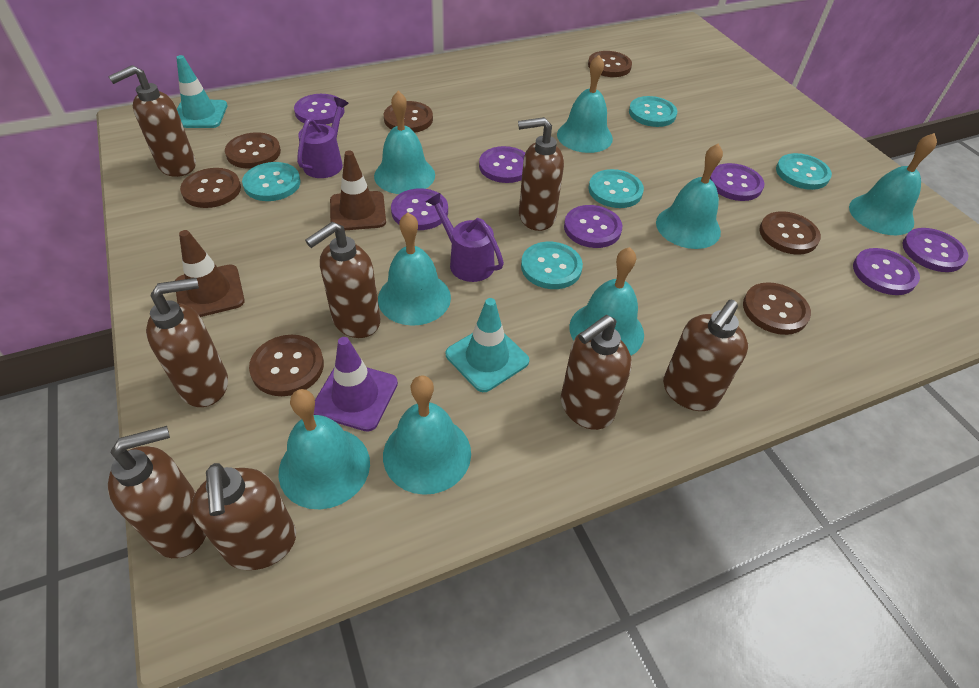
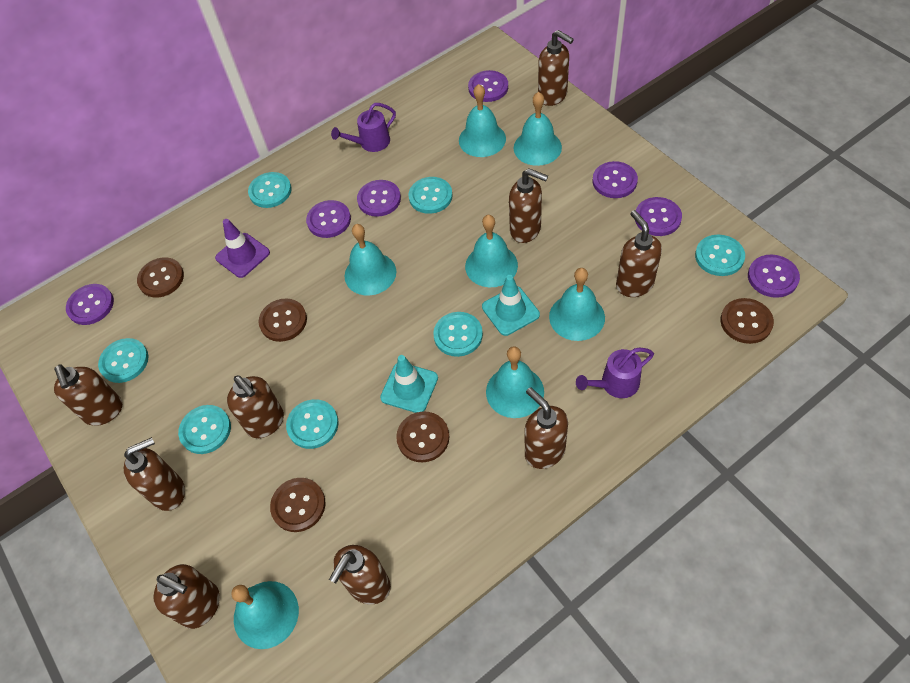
brown button: [180,168,241,208] [225,132,281,169] [249,335,324,396] [384,101,433,133] [588,51,632,77] [743,282,811,335] [759,211,821,255] = 7 -> [137,258,184,297] [259,298,307,342] [270,478,326,532] [396,411,449,462] [721,298,774,344] = 5
brown soap dispenser: [108,65,196,177] [108,426,206,558] [146,278,228,407] [191,463,296,570] [305,222,380,338] [518,117,564,231] [561,315,632,430] [663,300,748,411] = 8 -> [54,364,122,426] [124,437,185,511] [153,564,220,629] [227,375,284,438] [329,545,391,605] [509,168,548,243] [525,387,568,469] [538,30,574,106] [616,210,662,297] = 9
brown traffic cone: [175,230,245,317] [330,150,386,230] = 2 -> none = 0
turquoise bell: [279,389,370,509] [374,91,435,194] [378,212,451,326] [383,376,471,495] [557,55,613,153] [569,247,644,356] [656,144,723,249] [849,133,937,235] = 8 -> [231,581,299,649] [345,224,396,295] [459,84,506,157] [465,215,518,287] [486,346,544,418] [513,92,562,166] [549,268,605,341] = 7
turquoise button: [242,162,301,201] [521,242,583,289] [589,169,644,208] [629,96,677,127] [776,153,832,190] = 5 -> [98,338,149,383] [178,405,231,454] [248,172,291,208] [286,399,339,449] [408,177,453,214] [433,312,483,357] [695,235,745,276] = 7

